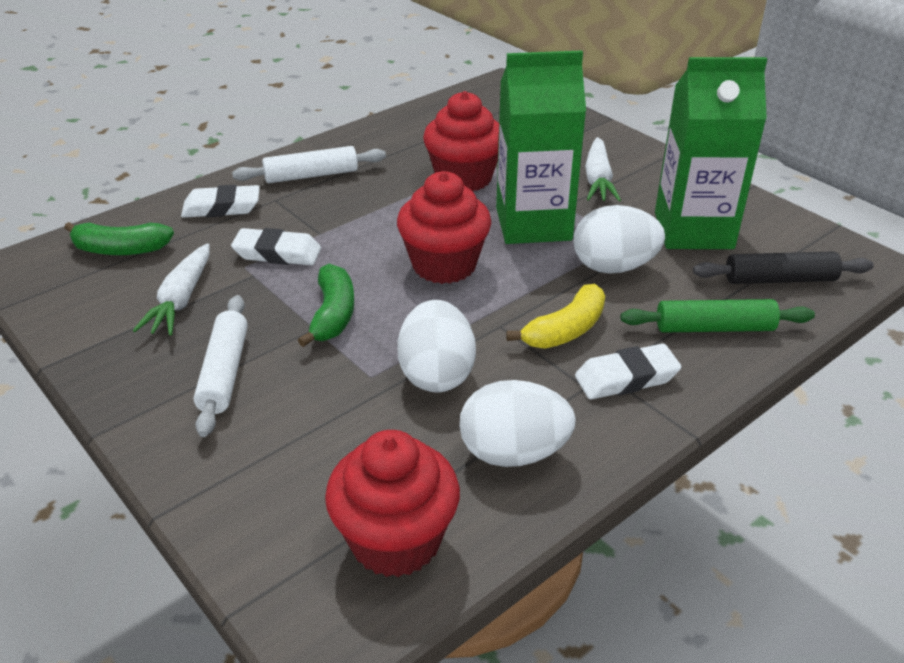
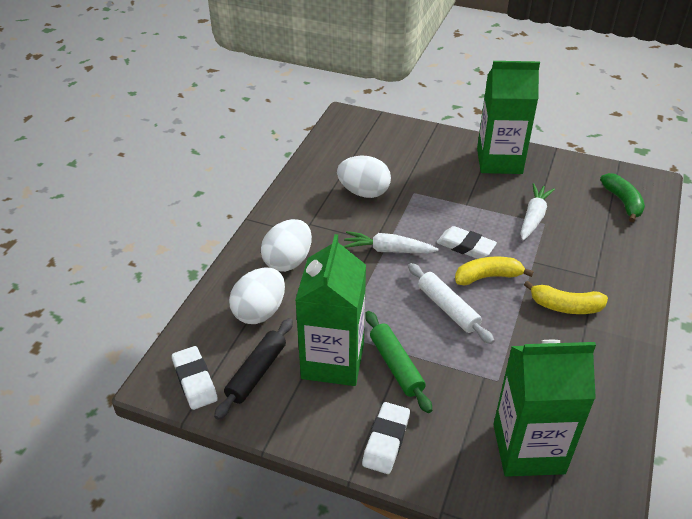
green banana: [64,222,174,255] [298,264,354,347] = 2 -> [600,173,645,223] = 1
green carton: [496,50,586,244] [655,57,767,249] = 2 -> [295,234,366,386] [477,61,540,174] [493,340,596,477] = 3
red cupcake: [325,430,460,577] [397,171,491,284] [423,91,499,191] = 3 -> none = 0
white rolling pin: [193,295,248,437] [232,146,386,183] = 2 -> [408,263,494,344] = 1
yellow banana: [506,284,605,349] = 1 -> [455,257,534,285] [524,280,608,314] = 2

